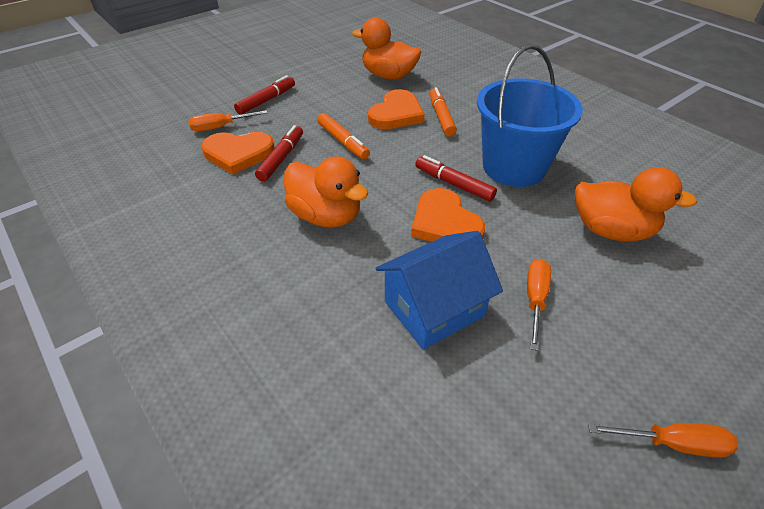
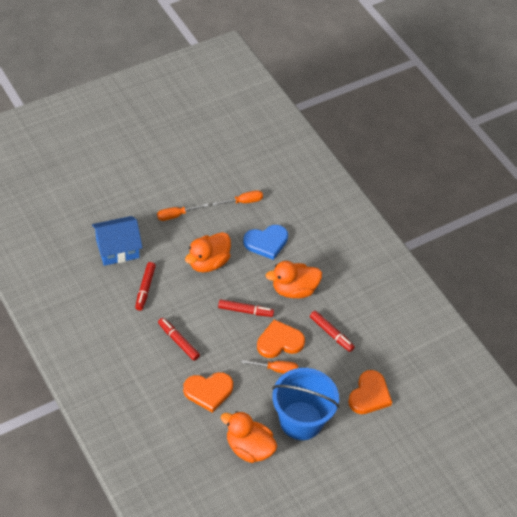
blue heart: none = 0 -> [243,225,288,260] = 1
orange marker: [317,113,370,159] [430,87,457,137] = 2 -> none = 0
red marker: [234,75,295,115] [255,125,303,182] [415,155,497,201] = 3 -> [135,262,156,311] [158,318,200,361] [218,299,274,317] [310,311,355,352] = 4

